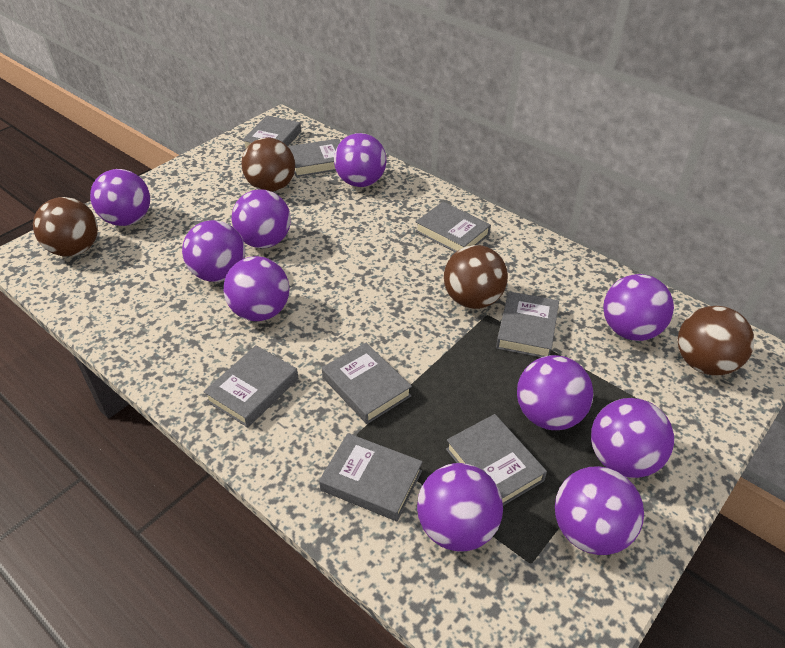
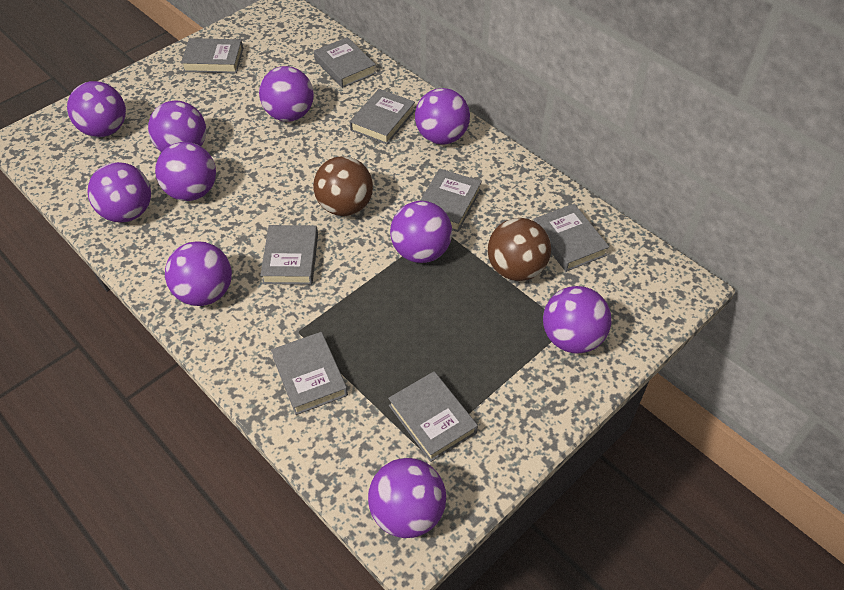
brown ball: [33,197,98,256] [241,137,295,192] [444,245,508,309] [678,306,754,375] = 4 -> [313,156,373,216] [488,218,551,281] = 2

